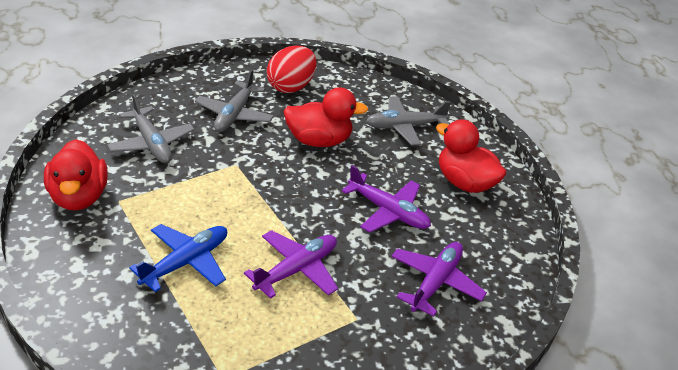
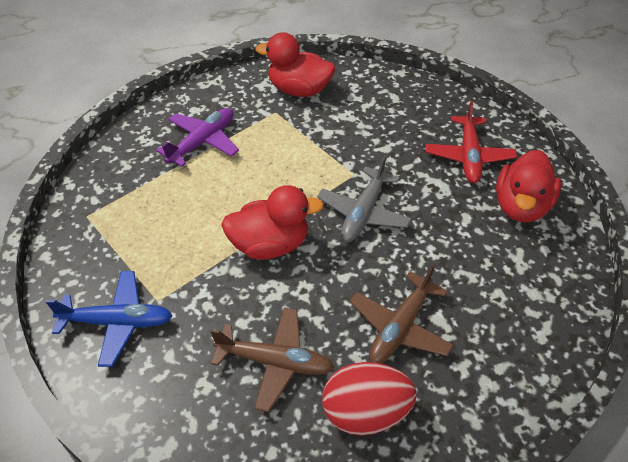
brown plane: none = 0 -> [210,307,334,412] [350,264,454,364] = 2
grey plane: [107,94,195,163] [195,69,274,132] [366,96,451,146] = 3 -> [317,155,412,242] = 1
purple plane: [244,230,338,299] [342,165,431,233] [391,242,487,316] = 3 -> [156,108,239,167] = 1
red plane: none = 0 -> [426,101,517,183] = 1

